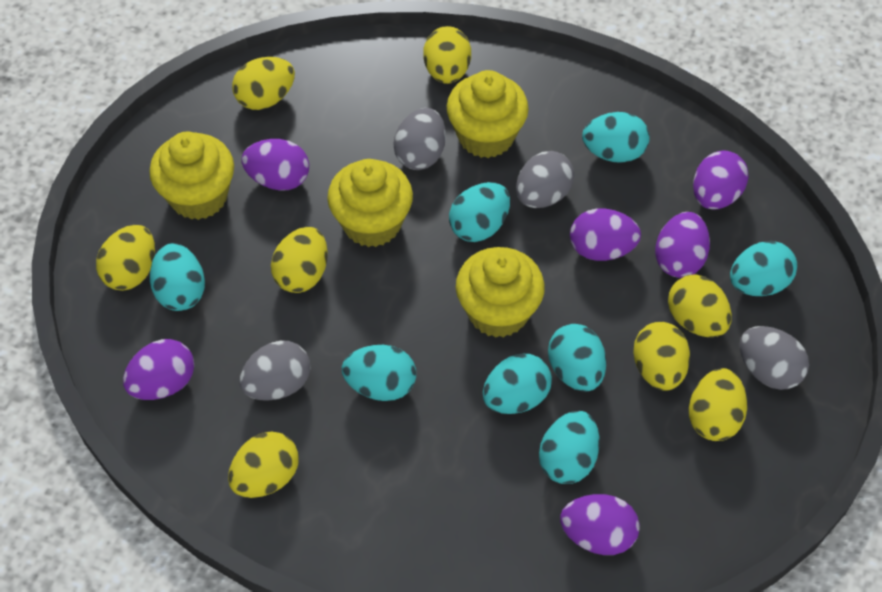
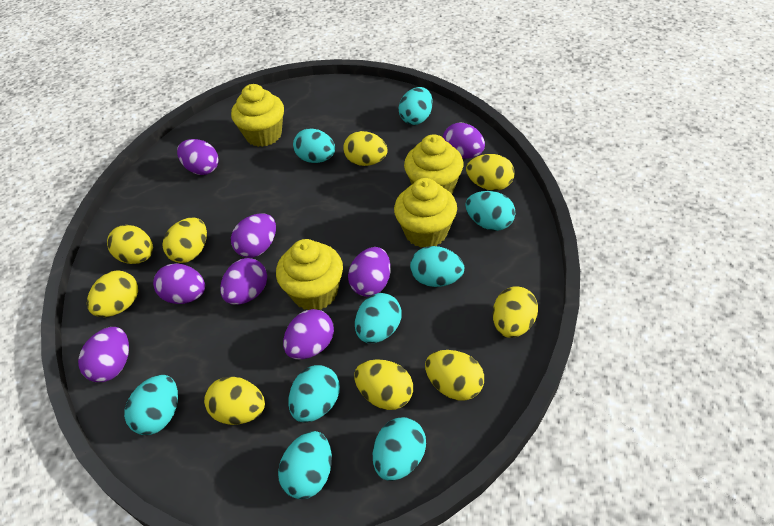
grey egg: [240,340,310,401] [393,108,446,170] [516,151,574,208] [739,326,809,390] = 4 -> none = 0
purple egg: [123,339,194,400] [241,139,309,191] [560,494,640,555] [570,209,641,261] [655,212,710,278] [693,150,749,210] = 6 -> [78,327,129,382] [153,263,205,304] [177,139,218,175] [220,258,267,305] [231,213,276,258] [283,309,334,359] [348,247,391,297] [443,123,485,159] = 8
turquoise egg: [150,243,205,311] [342,345,416,401] [449,182,510,242] [483,354,552,414] [539,411,600,484] [548,324,606,392] [582,112,650,163] [730,241,797,296] = 8 -> [124,375,178,435] [278,431,332,499] [288,365,340,423] [293,128,335,163] [355,293,401,343] [373,417,426,481] [398,87,433,125] [410,246,464,287] [465,191,515,231] = 9
yellow egg: [96,225,155,291] [228,431,299,498] [232,57,295,110] [271,227,328,293] [423,26,471,84] [633,322,690,391] [668,274,732,337] [689,368,747,441] = 8 -> [87,271,138,317] [107,225,153,264] [162,217,207,263] [204,377,265,425] [343,131,388,166] [354,359,413,410] [425,350,484,400] [466,154,515,191] [493,286,538,338] = 9

